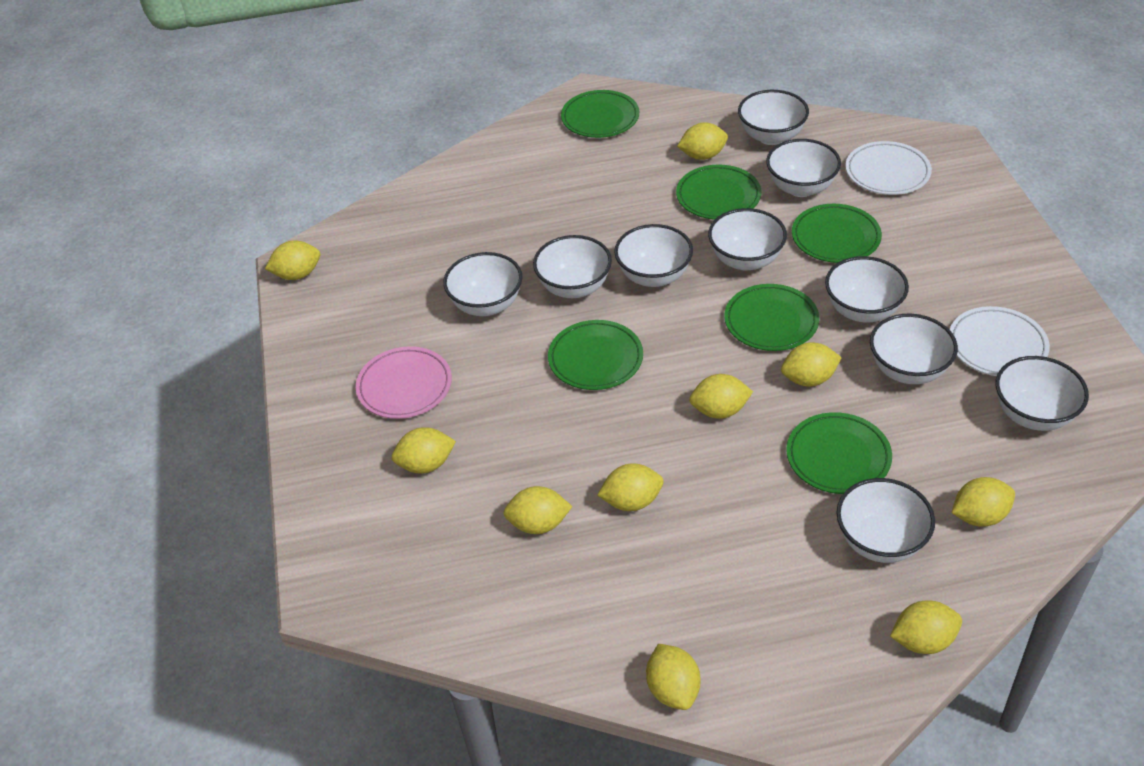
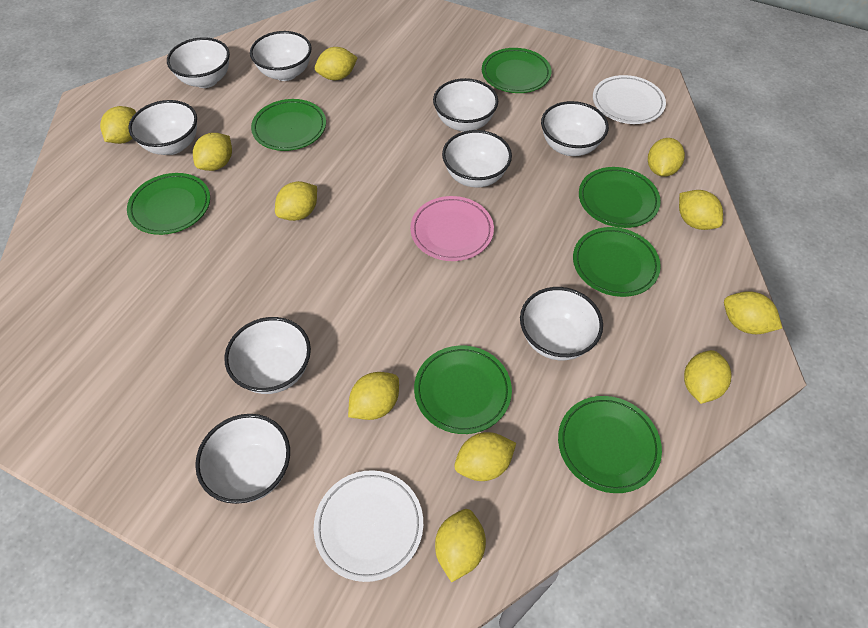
green plate: [548,320,643,390] [561,90,639,138] [676,165,761,220] [724,284,819,351] [786,412,892,494] [792,204,882,263] = 6 -> [127,173,210,235] [251,99,326,151] [414,346,512,434] [482,48,551,93] [558,396,662,493] [573,227,661,297] [579,167,661,228] = 7
white bowl: [443,252,522,316] [533,235,612,298] [614,224,693,287] [708,208,787,271] [738,90,809,145] [766,139,841,197] [825,256,909,322] [837,478,935,563] [870,314,958,384] [996,356,1089,431] = 10 -> [128,100,197,155] [167,37,230,88] [195,414,290,504] [224,317,311,394] [250,31,312,81] [433,78,498,132] [442,130,512,188] [520,287,603,360] [541,101,609,156] = 9
yellow lemon: [265,241,320,280] [392,427,456,474] [503,486,572,534] [597,464,664,511] [646,644,701,710] [677,123,728,160] [689,374,753,419] [781,342,842,386] [890,601,962,654] [952,477,1015,527] = 10 -> [100,106,136,144] [193,133,232,171] [275,181,317,221] [315,47,358,80] [348,372,399,420] [435,509,486,582] [454,432,516,481] [648,138,685,177] [679,190,723,230] [684,350,732,404] [724,291,782,334] = 11

